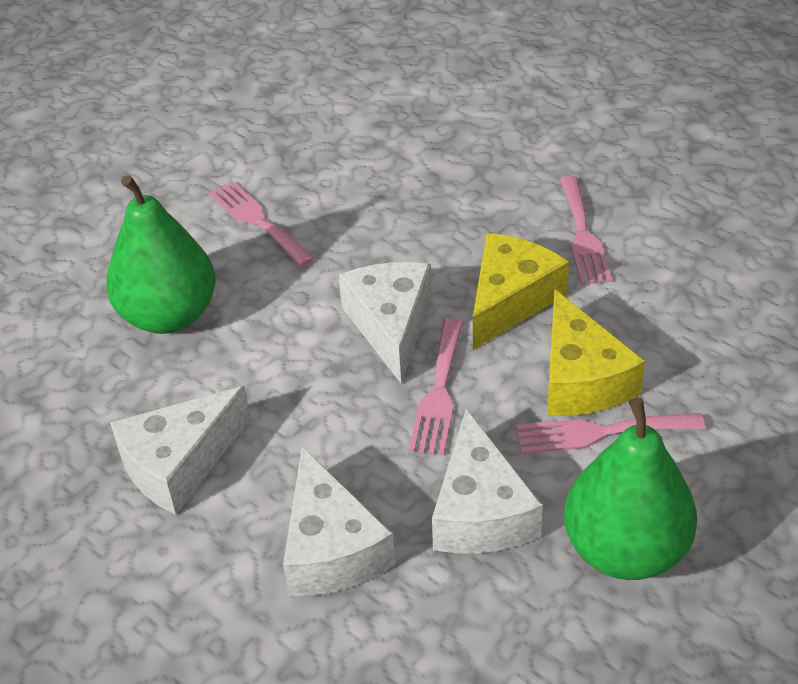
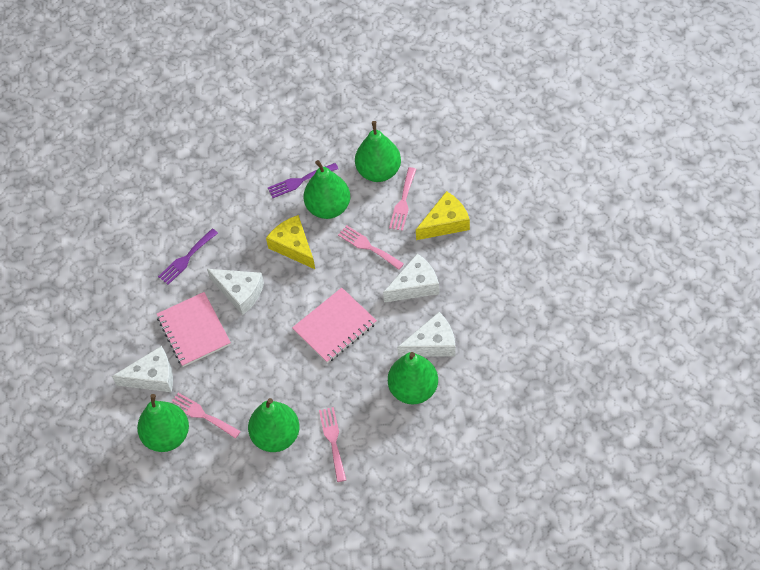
green pear: [106,175,216,334] [564,397,697,580] = 2 -> [137,394,189,452] [248,398,300,452] [304,160,350,219] [355,121,401,182] [388,352,438,404] = 5
pink notebook: none = 0 -> [157,292,231,367] [292,288,377,363] = 2
purple fork: none = 0 -> [158,228,218,285] [268,163,338,198] = 2

